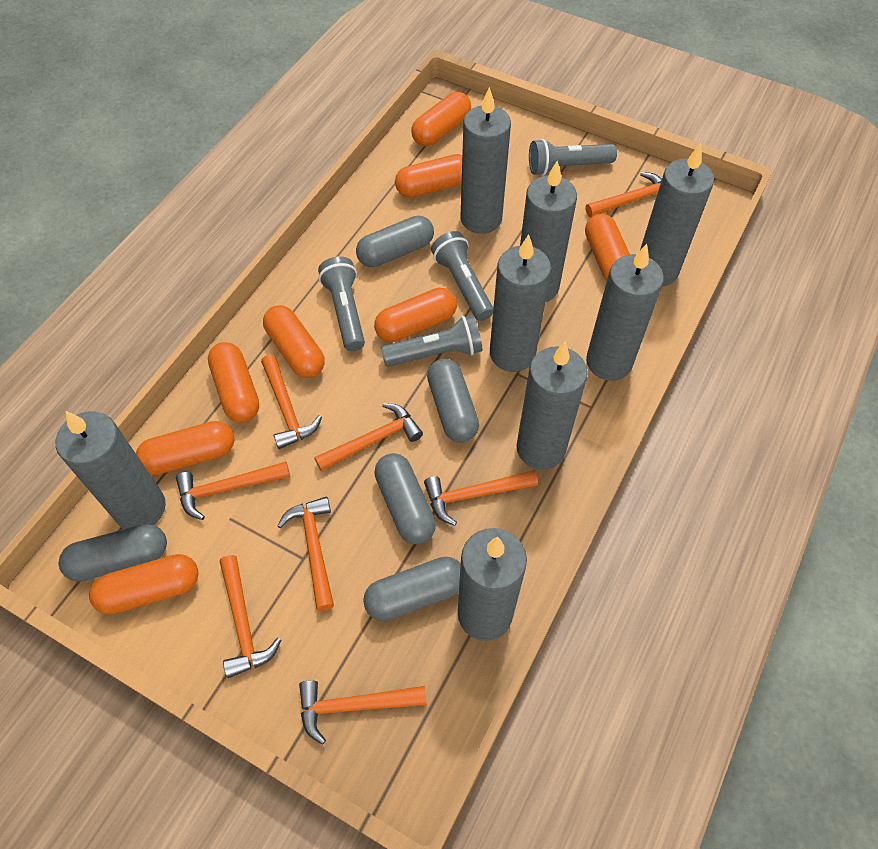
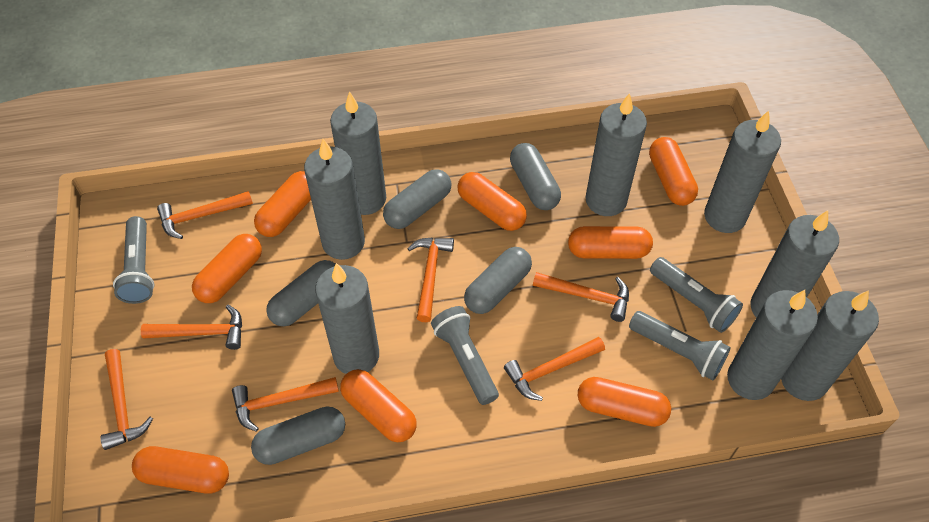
orange hammer: [176,461,290,520] [220,555,281,678] [261,354,322,449] [277,497,334,611] [299,680,427,745] [314,403,423,471] [424,470,538,526] [586,172,662,217] = 8 -> [100,349,153,450] [141,305,242,350] [157,191,253,239] [232,377,339,432] [407,238,454,322] [504,337,605,401] [533,272,629,322] = 7

